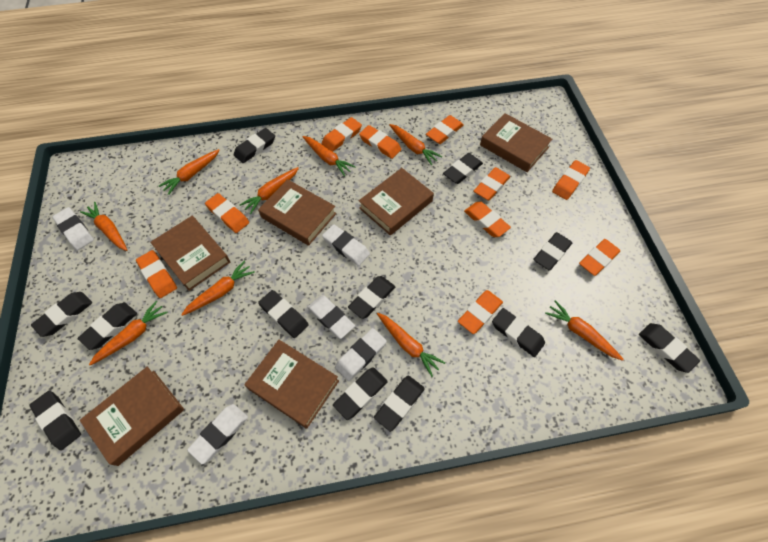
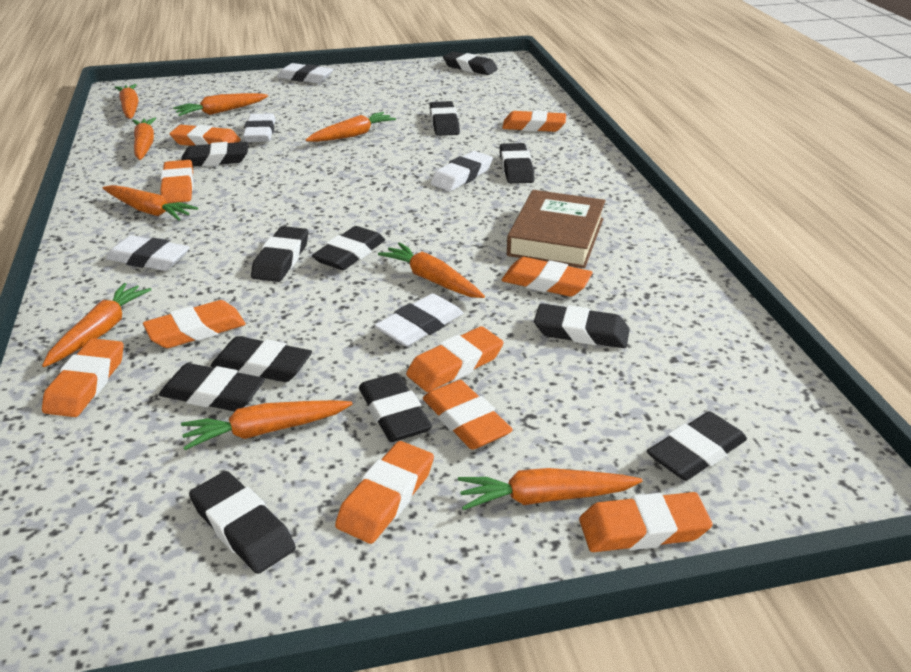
brown book: [80,367,184,466] [150,216,230,291] [244,340,339,429] [258,179,336,246] [359,168,434,235] [480,113,552,172] = 6 -> [507,190,605,268] = 1

